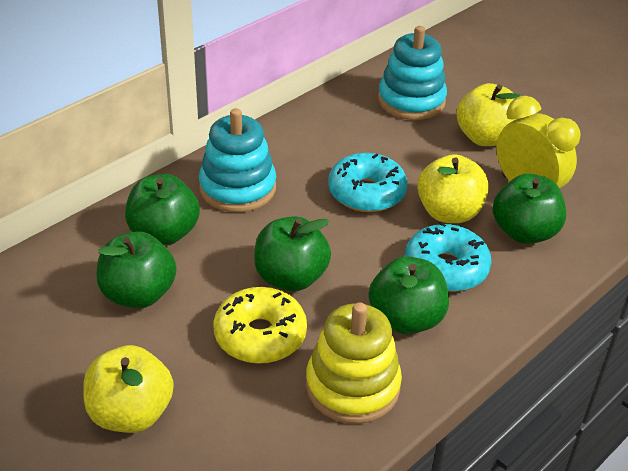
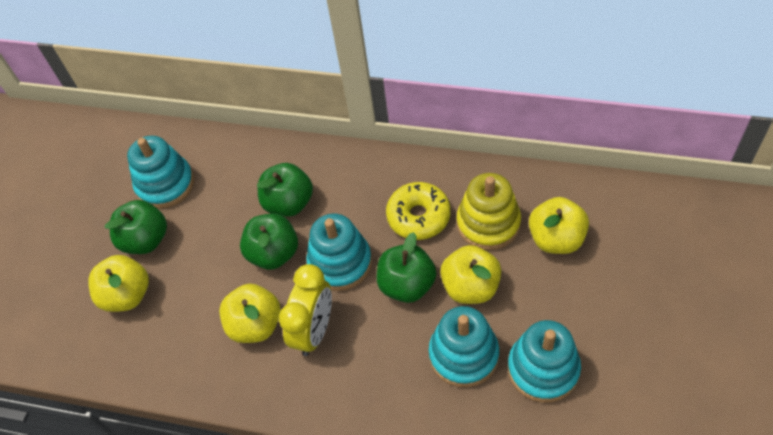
green apple: [97,232,177,308] [125,174,200,245] [254,216,331,291] [369,256,449,334] [493,174,566,244] = 5 -> [105,200,167,254] [240,213,298,270] [257,163,313,216] [377,232,436,303] = 4
turquoise donut: [328,153,407,212] [405,221,492,292] = 2 -> none = 0
turquoise stacking toy: [199,108,276,212] [378,26,447,120] = 2 -> [127,136,194,209] [306,214,372,291] [429,306,499,387] [508,320,581,403] = 4
yellow apple: [83,345,174,433] [417,154,489,223] [456,83,520,146] = 3 -> [89,255,149,312] [219,283,281,343] [440,245,502,304] [529,197,589,254] = 4

